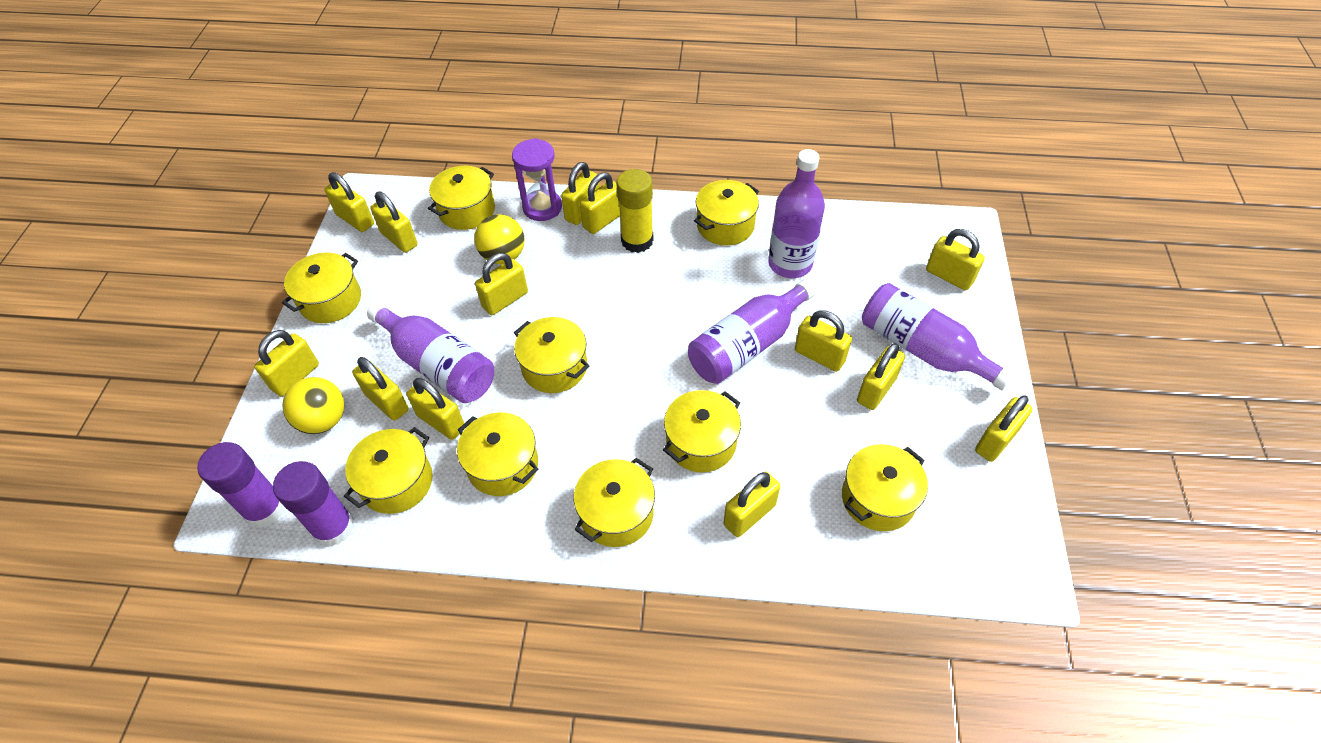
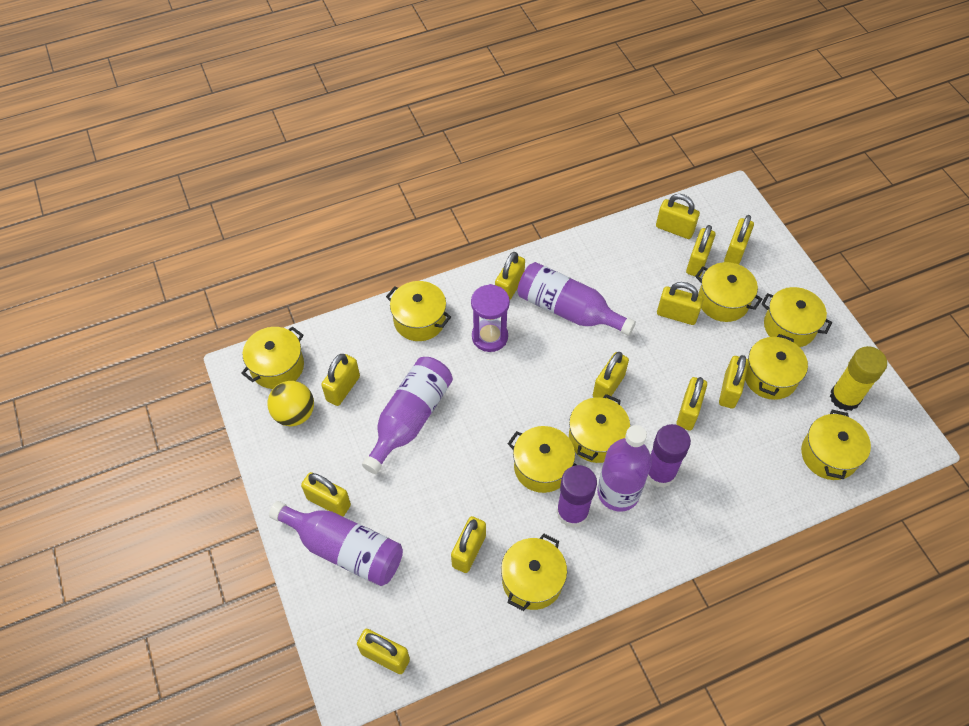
yellow ball: [282,377,344,434] [474,214,525,264] = 2 -> [267,381,314,426] = 1
yellow padlock: [254,330,319,396] [324,172,374,232] [352,357,409,421] [370,191,418,253] [406,378,464,440] [475,253,528,315] [561,162,600,225] [580,172,620,234] [723,472,780,537] [795,310,852,372] [857,343,905,410] [926,229,985,290] [975,395,1033,462] = 13 -> [301,472,351,516] [321,354,360,406] [357,629,410,674] [451,516,486,573] [495,252,525,300] [593,352,629,399] [656,194,700,239] [657,282,703,325] [676,377,707,430] [686,225,715,277] [719,355,749,409] [724,215,754,264] = 12

